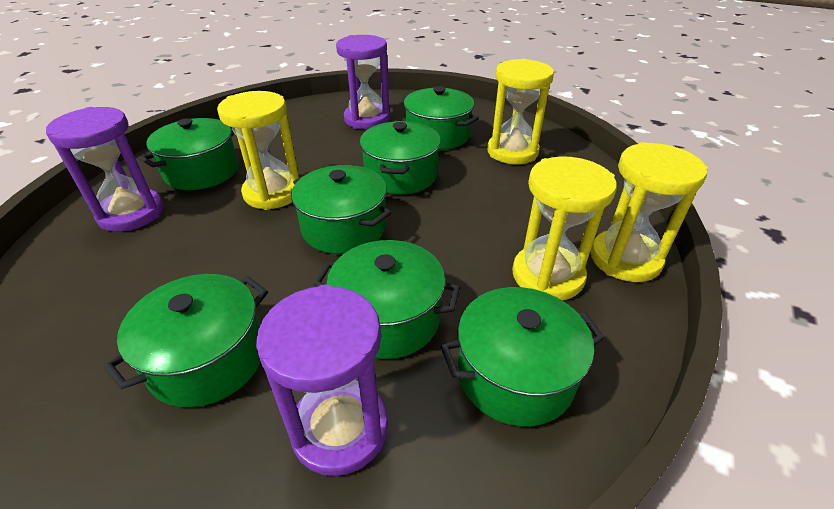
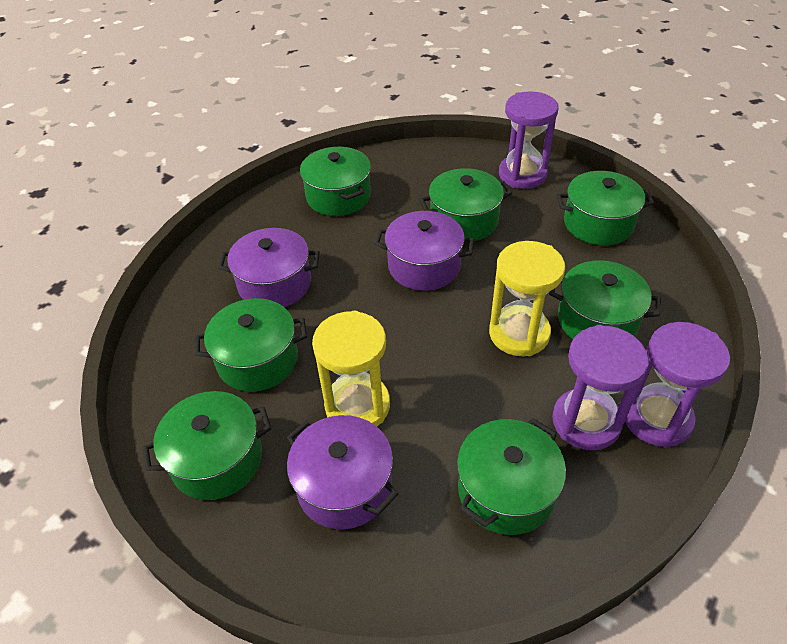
purple pot: none = 0 -> [218,228,320,307] [287,415,398,529] [375,211,474,291] = 3
yellow hourglass: [217,91,299,210] [487,59,554,164] [512,156,617,300] [591,142,708,282] = 4 -> [312,310,390,426] [489,241,565,356] = 2

